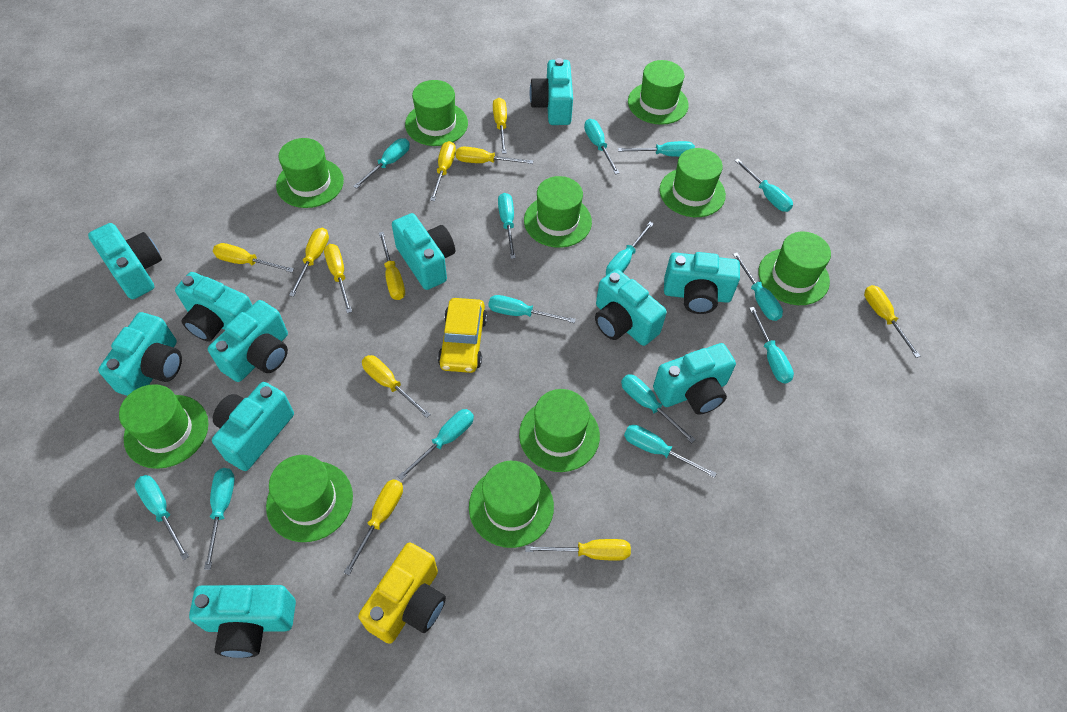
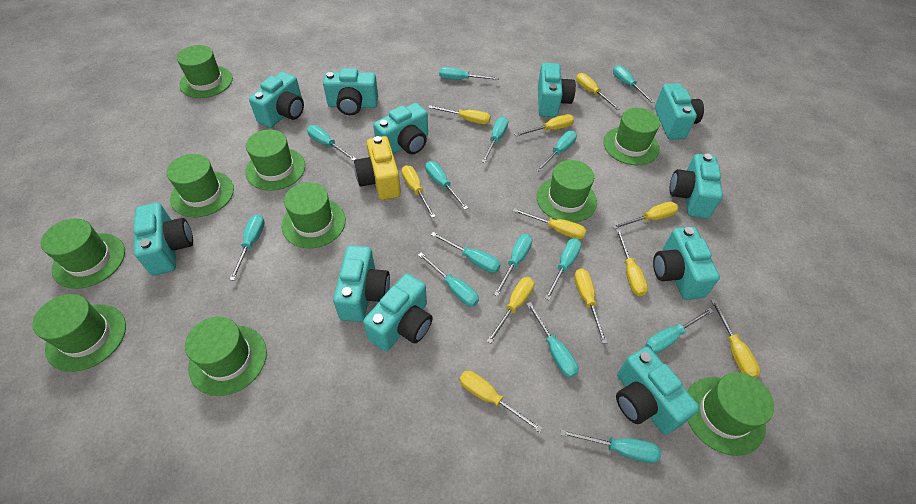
yellow car: [438,298,487,373] = 1 -> none = 0

